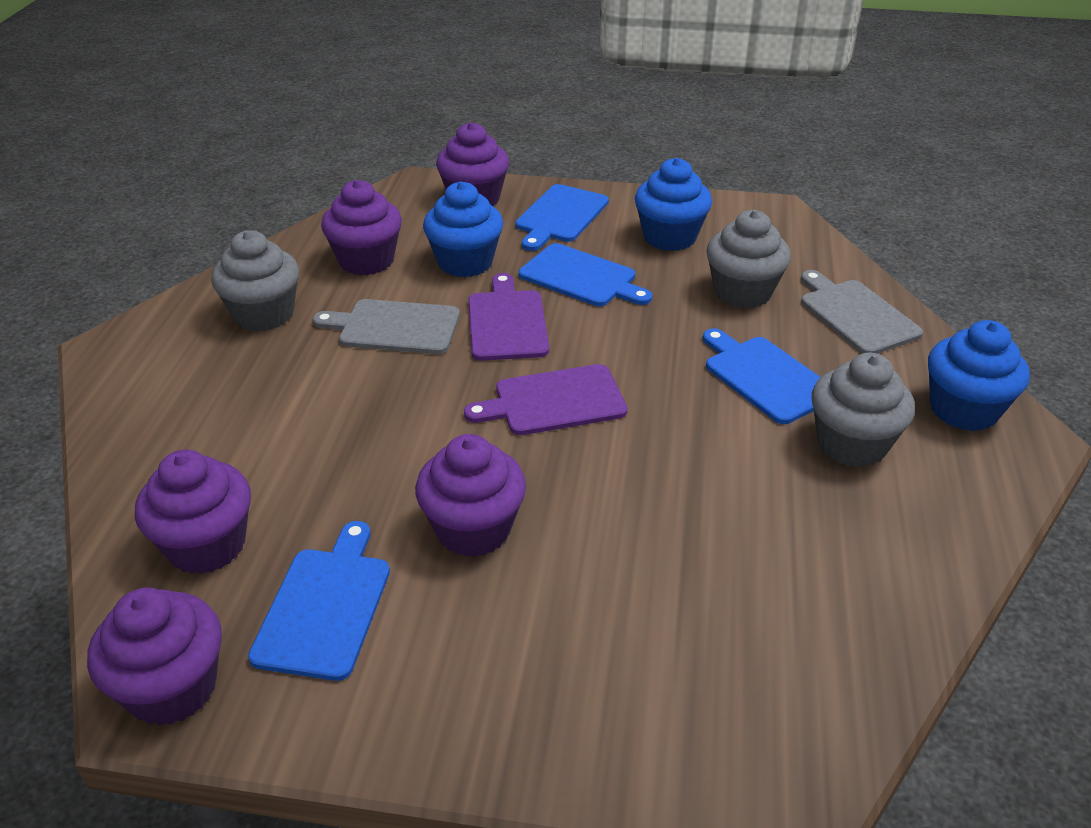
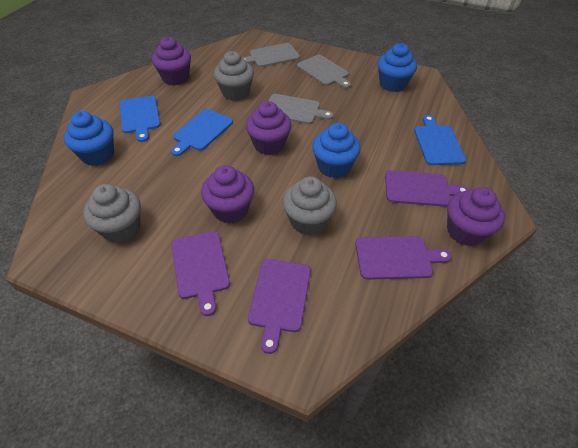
blue cutting board: [248,521,390,681] [515,184,609,251] [519,243,652,306] [703,328,821,424] = 4 -> [119,96,161,142] [171,109,233,156] [414,115,466,165] = 3
grey cutting board: [313,299,460,354] [801,270,923,354] = 2 -> [243,43,300,67] [268,94,333,124] [297,55,351,89] = 3
purple cupcake: [87,587,222,726] [135,450,251,574] [321,180,402,275] [415,434,526,557] [436,122,509,206] = 5 -> [152,37,191,86] [201,165,254,223] [246,101,291,155] [447,187,505,246] = 4
purple cutting board: [464,364,628,435] [468,273,549,361] = 2 -> [172,231,230,316] [248,259,311,354] [356,236,452,280] [385,170,469,207] = 4

